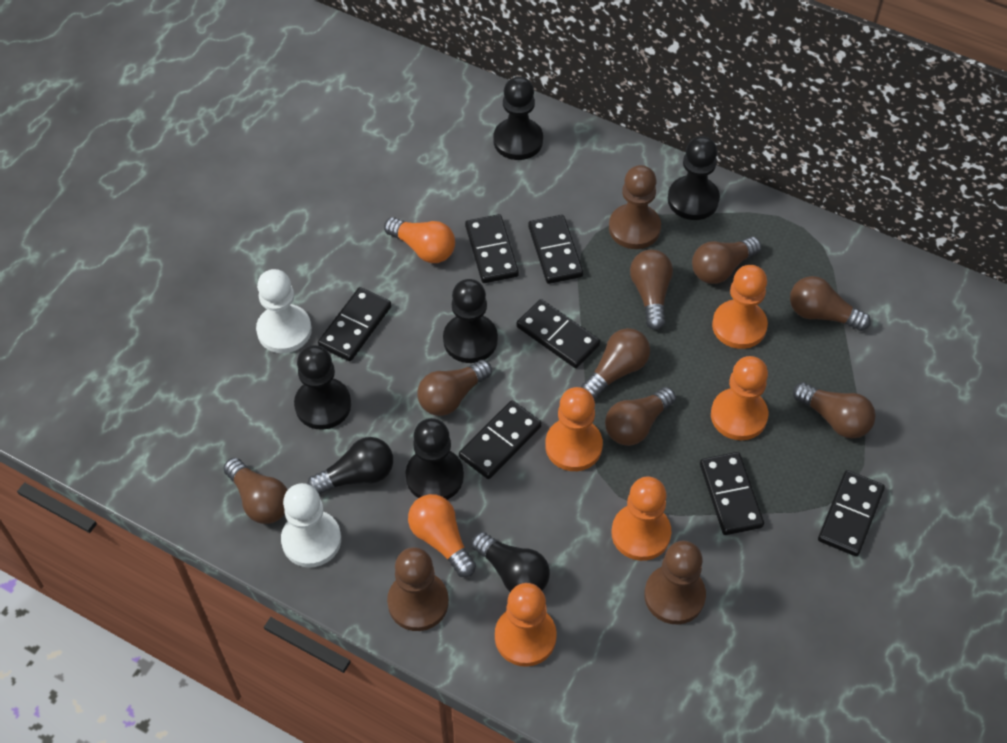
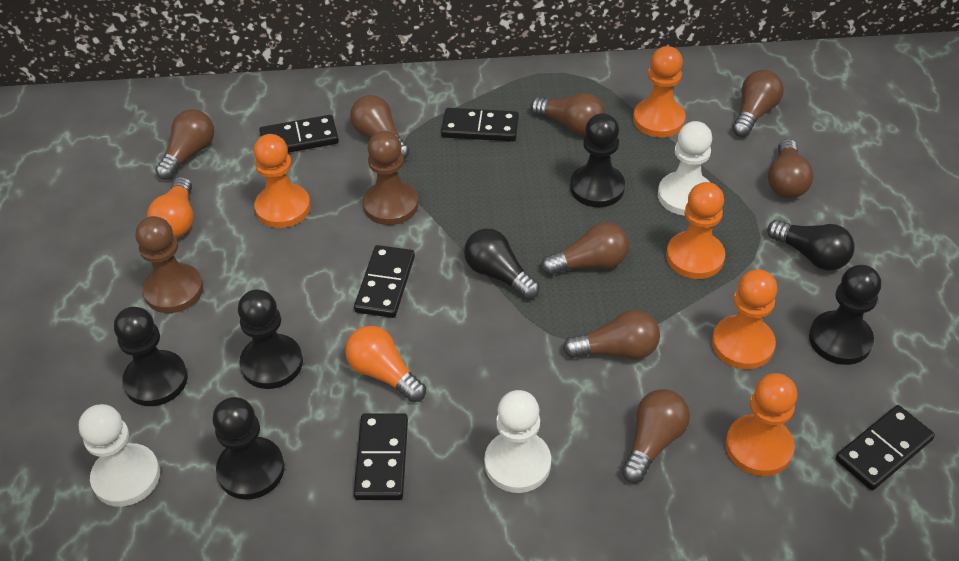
black domino: [318,287,391,361] [459,400,542,479] [465,214,519,283] [517,299,600,368] [528,215,583,284] [700,452,764,535] [818,470,885,556] = 7 -> [259,115,339,153] [354,245,415,318] [354,413,408,500] [441,108,519,141] [836,405,935,490] = 5
brown pawn: [387,547,449,631] [609,165,661,249] [644,540,706,624] = 3 -> [136,216,203,313] [363,131,418,225] = 2
white pawn: [256,269,312,353] [281,483,341,568] = 2 -> [79,404,160,507] [484,390,551,493] [658,121,712,216] = 3

